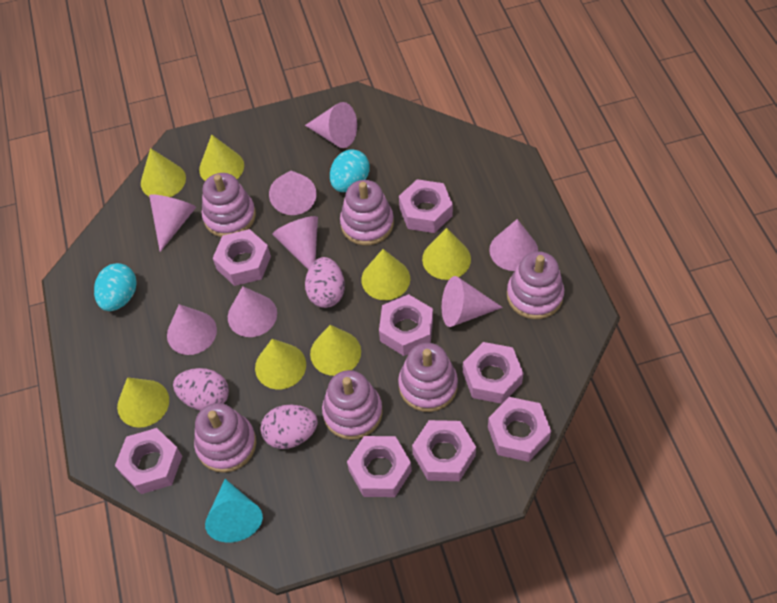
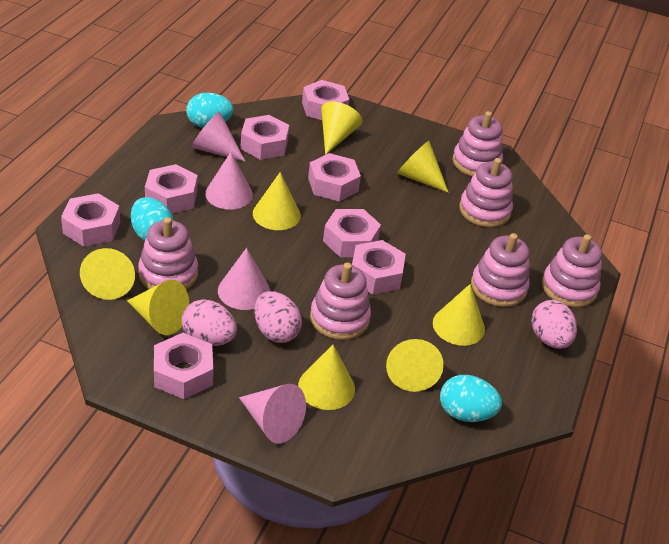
pink cone: [149,194,196,252] [167,304,217,355] [228,286,277,337] [269,171,317,215] [272,216,318,270] [305,102,357,148] [442,276,503,327] [489,219,538,271] = 8 -> [192,112,245,161] [205,152,253,210] [218,248,270,310] [239,384,306,444] = 4
turquoise cone: [205,479,263,543] = 1 -> none = 0
turquoise egg: [94,263,137,311] [330,149,370,192] = 2 -> [131,197,174,241] [186,92,234,128] [440,375,502,422] = 3
yellow cone: [117,377,169,428] [141,148,186,197] [199,135,244,181] [255,339,306,389] [310,325,361,376] [361,249,410,300] [422,228,471,280] = 7 -> [80,248,135,300] [127,280,189,335] [253,172,301,230] [298,345,355,410] [321,102,362,155] [386,339,444,392] [397,141,449,193] [433,284,485,346] = 8

